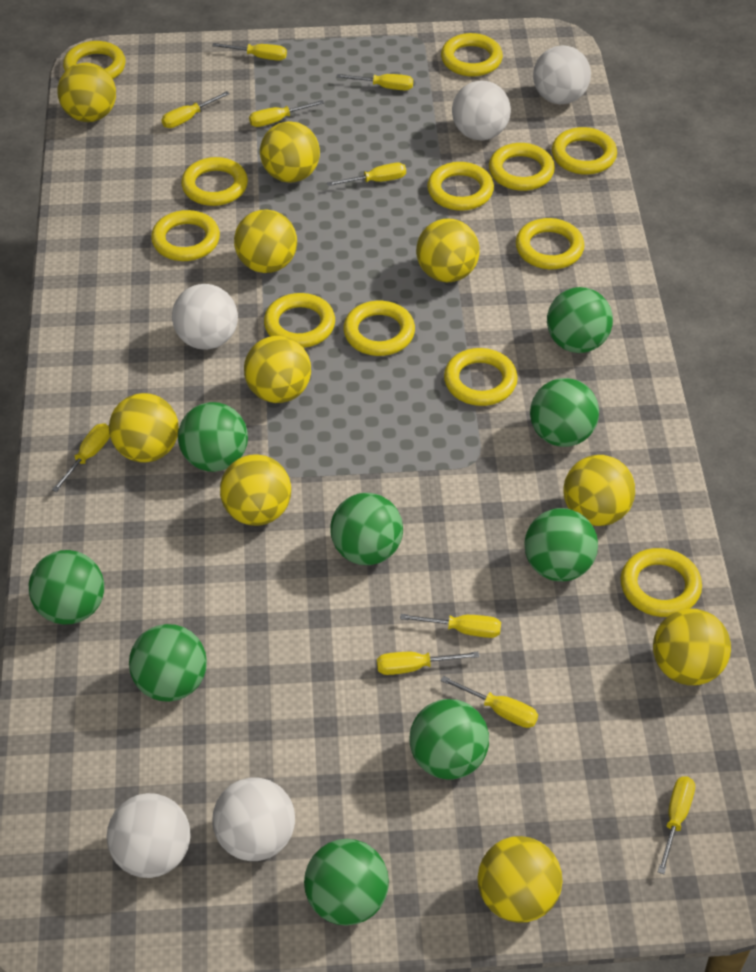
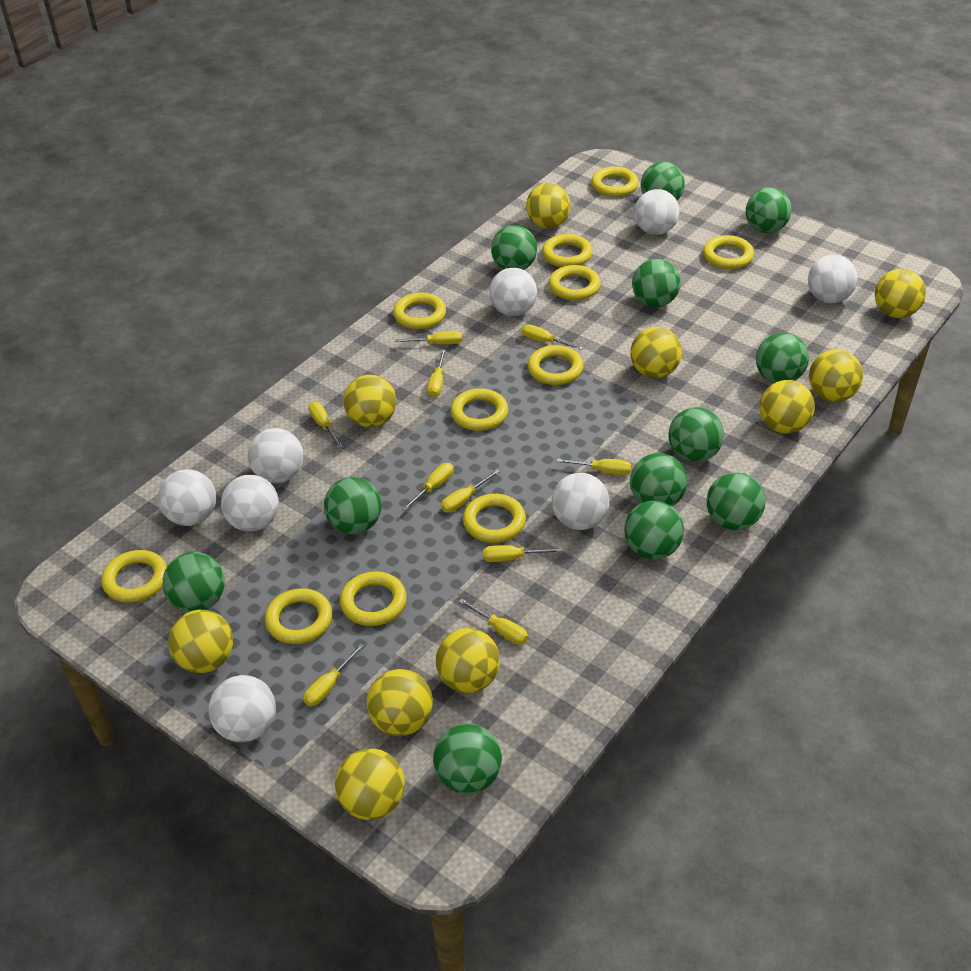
green ball: [29,550,104,624] [129,624,207,702] [178,402,248,472] [304,839,389,926] [331,493,403,565] [410,699,489,780] [524,508,598,581] [530,378,599,447] [547,287,613,353] = 9 -> [163,552,225,612] [324,477,381,534] [433,724,502,794] [491,225,537,270] [624,501,684,560] [630,453,687,506] [632,259,681,307] [641,162,685,200] [668,407,724,462] [707,472,765,530] [746,187,792,233] [756,333,809,383] = 12
white ball: [107,793,191,878] [172,284,238,350] [213,777,295,861] [452,80,511,141] [533,45,591,104] = 5 -> [158,469,216,526] [209,675,276,742] [221,475,279,532] [248,428,303,483] [489,268,537,316] [552,473,609,530] [634,189,679,235] [808,255,858,303] = 8
yellow ring: [63,41,126,79] [151,210,220,261] [181,157,248,206] [264,293,335,348] [343,301,415,356] [427,162,494,211] [441,33,503,76] [444,348,518,406] [489,143,555,191] [516,218,584,269] [552,127,617,175] [620,548,702,617] = 12 -> [101,550,167,603] [265,588,332,644] [340,571,407,626] [393,292,446,329] [450,388,508,431] [463,494,526,543] [528,345,583,385] [542,234,592,267] [549,265,601,300] [591,166,639,197] [703,235,754,269] = 11

